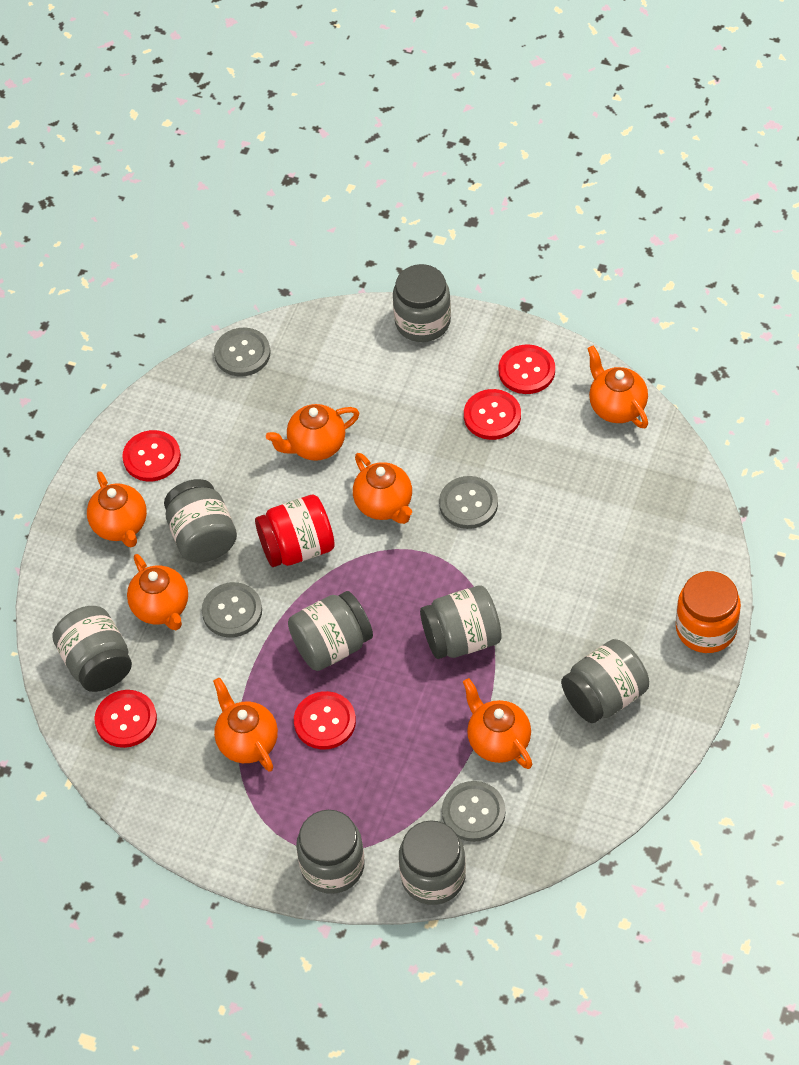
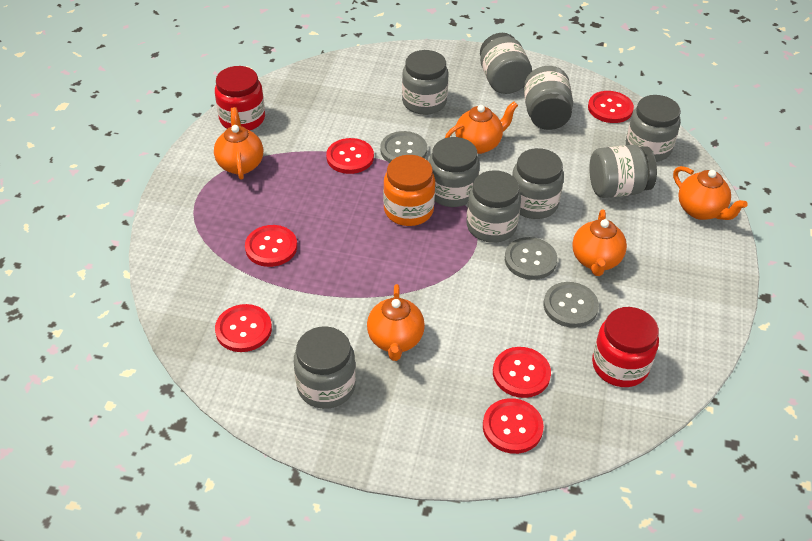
grey button: [202,582,262,637] [214,328,270,376] [439,476,498,529] [442,781,506,842] = 4 -> [380,131,427,163] [505,237,557,280] [543,282,599,328] = 3
grey jar: [52,606,132,692] [164,479,237,563] [288,591,373,671] [296,810,365,894] [393,264,451,342] [399,820,466,905] [420,585,502,659] [561,639,649,723] = 8 -> [294,326,356,409] [402,50,448,115] [429,137,480,207] [466,170,521,243] [480,33,532,94] [512,148,564,219] [524,66,573,130] [589,145,657,198] [626,95,681,162] = 9
orange teapot: [87,471,147,547] [127,554,188,630] [213,678,278,772] [266,404,360,461] [353,453,412,524] [463,678,532,769] [587,345,648,428] = 7 -> [214,107,263,180] [367,284,425,361] [445,102,518,154] [572,209,627,276] [673,166,748,220] = 5
red button: [95,690,157,748] [122,430,181,481] [294,691,356,749] [464,389,521,440] [499,344,555,394] = 5 -> [215,304,272,352] [245,225,297,267] [326,138,374,174] [483,398,544,454] [493,347,551,398] [588,91,634,123] = 6
red jar: [255,495,335,567] = 1 -> [215,66,265,130] [592,307,659,387] = 2

